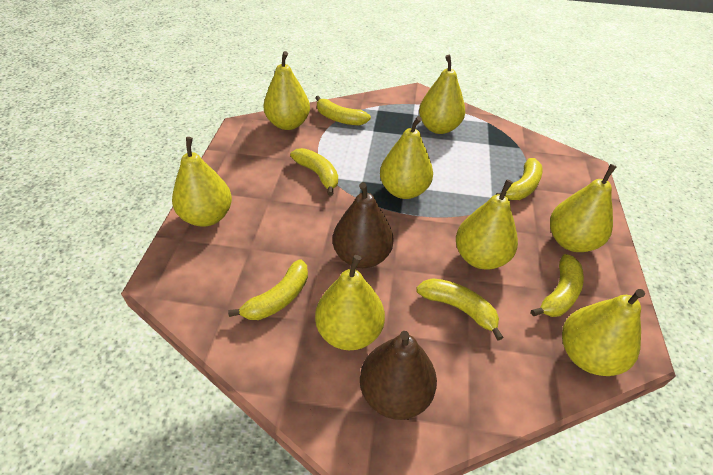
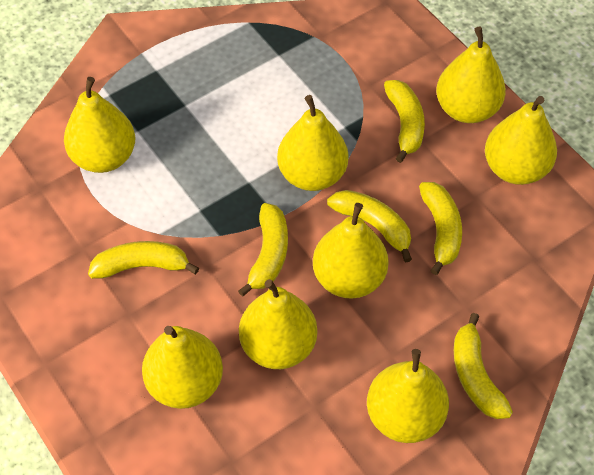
brown pear: [333,182,394,268] [360,331,437,420] = 2 -> none = 0

